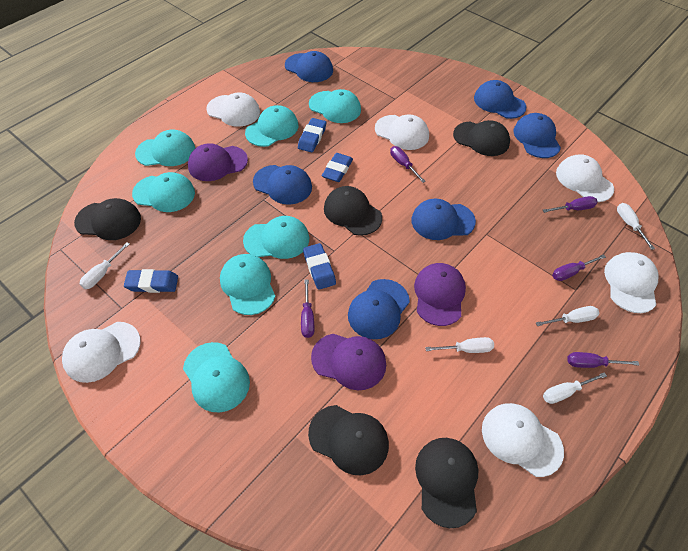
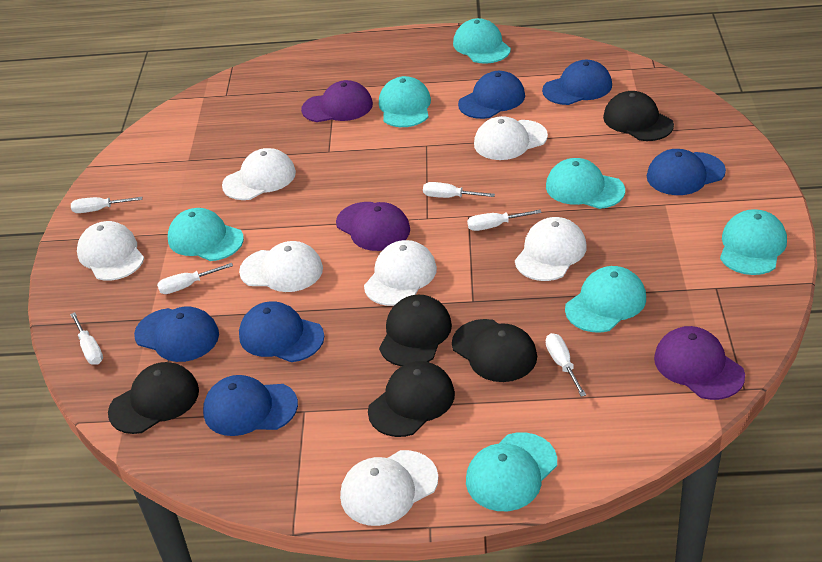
blue eraser: [124,269,178,293] [298,118,326,152] [303,243,336,290] [322,153,353,182] = 4 -> none = 0
purple screwdriver: [301,279,314,338] [390,146,426,183] [543,196,598,213] [552,254,606,281] [567,352,639,368] = 5 -> none = 0
white cap: [62,322,141,383] [206,92,260,127] [375,114,429,150] [482,403,564,477] [556,154,614,202] [604,252,659,313] = 6 -> [77,221,144,281] [222,148,296,200] [239,241,323,292] [340,450,438,526] [364,240,437,306] [474,116,548,160] [515,217,587,281] = 7
white screwdriver: [80,242,130,289] [425,337,494,353] [536,306,600,326] [543,372,607,404] [617,203,655,250] = 5 -> [70,312,103,365] [71,197,142,213] [157,263,233,294] [423,182,495,198] [467,210,542,231] [546,333,586,397] = 6

